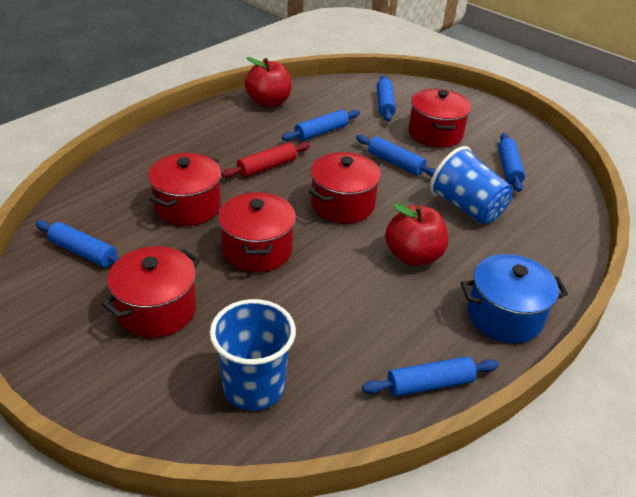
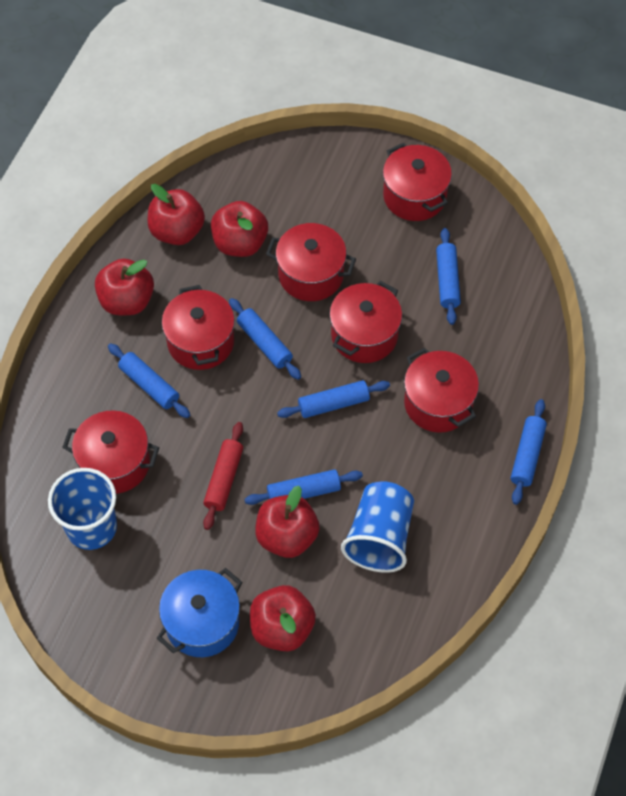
red apple: [245,57,292,108] [385,204,448,266] = 2 -> [95,258,154,315] [147,184,205,245] [211,201,268,257] [250,585,316,651] [255,486,320,558] = 5
red pot: [101,246,200,338] [148,153,222,226] [218,192,296,272] [309,152,381,223] [409,89,471,148] = 5 -> [62,410,159,494] [162,285,235,370] [266,223,356,301] [329,281,402,363] [383,143,452,221] [404,347,479,433] = 6

